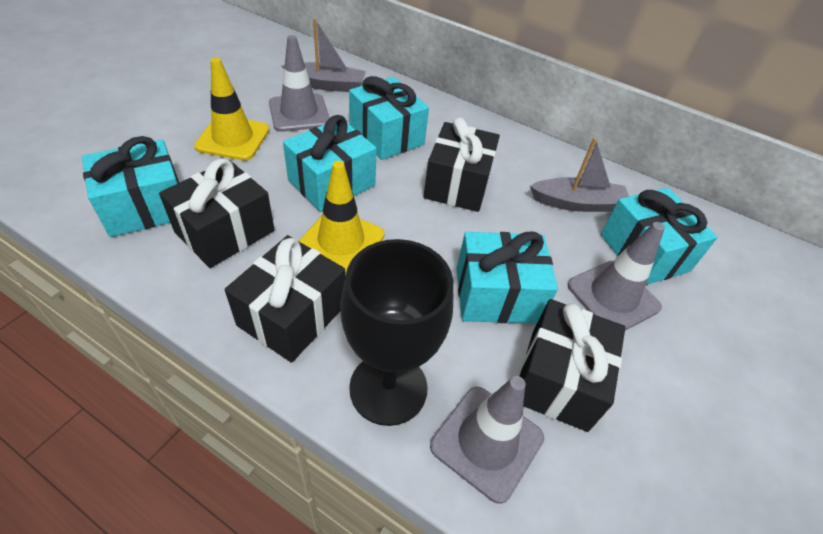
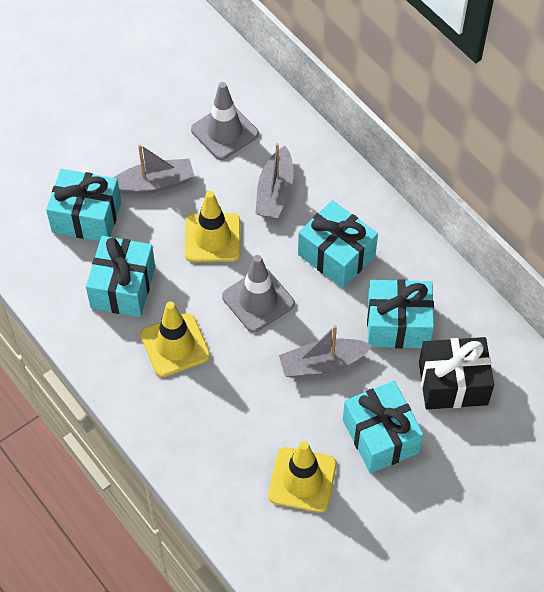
black gift: [159,158,275,268] [225,235,346,363] [423,118,500,212] [520,299,626,432] = 4 -> [419,337,494,409] = 1
black goblet: [340,239,453,426] = 1 -> none = 0
grey boat: [282,18,366,92] [530,138,629,212] = 2 -> [113,144,194,194] [255,143,294,219] [279,325,373,378] = 3
grey traffic cone: [269,35,329,132] [430,376,544,504] [567,222,665,331] = 3 -> [191,82,259,160] [222,255,295,332] = 2
yellow traffic cone: [194,58,270,161] [299,161,384,275] = 2 -> [141,301,210,377] [185,191,241,262] [268,441,337,513] = 3

